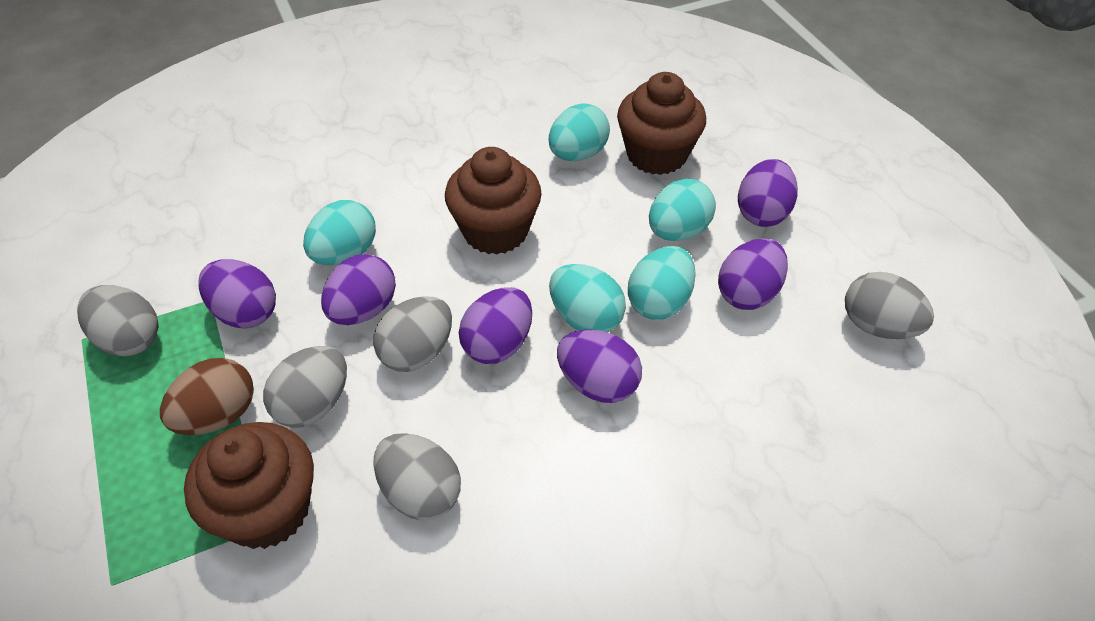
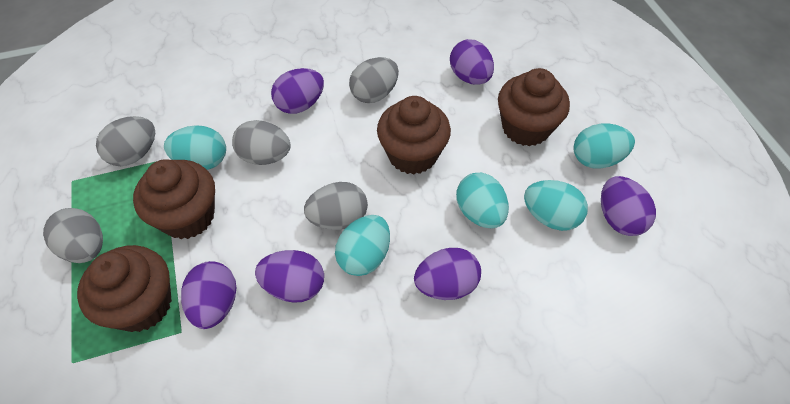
brown cupcake: [184,422,314,549] [445,147,542,255] [617,72,706,175] = 3 -> [77,245,172,332] [133,159,215,239] [377,96,451,174] [498,68,570,146] = 4
brown egg: [160,358,254,435] = 1 -> none = 0

